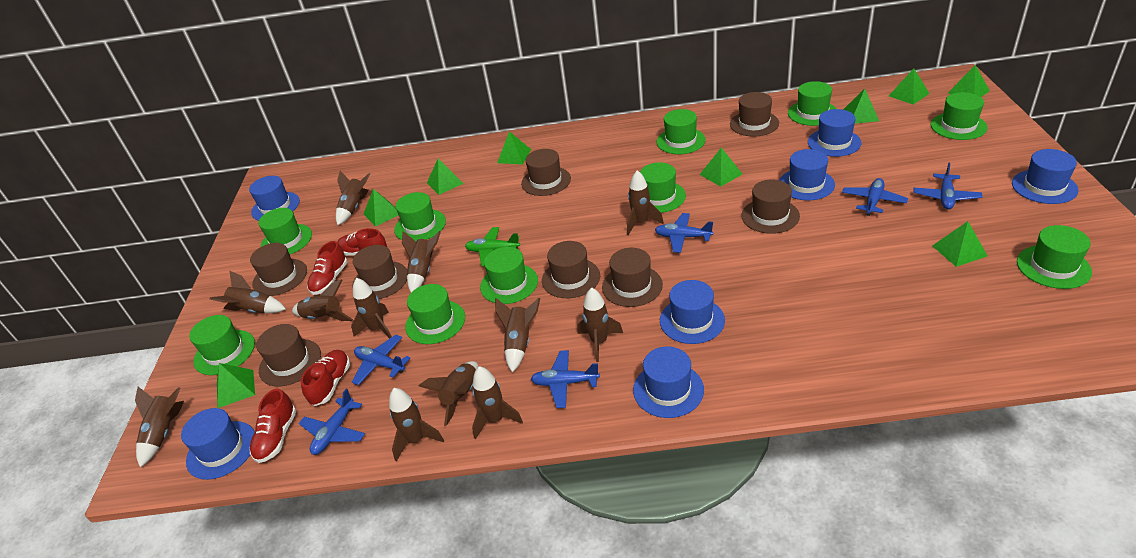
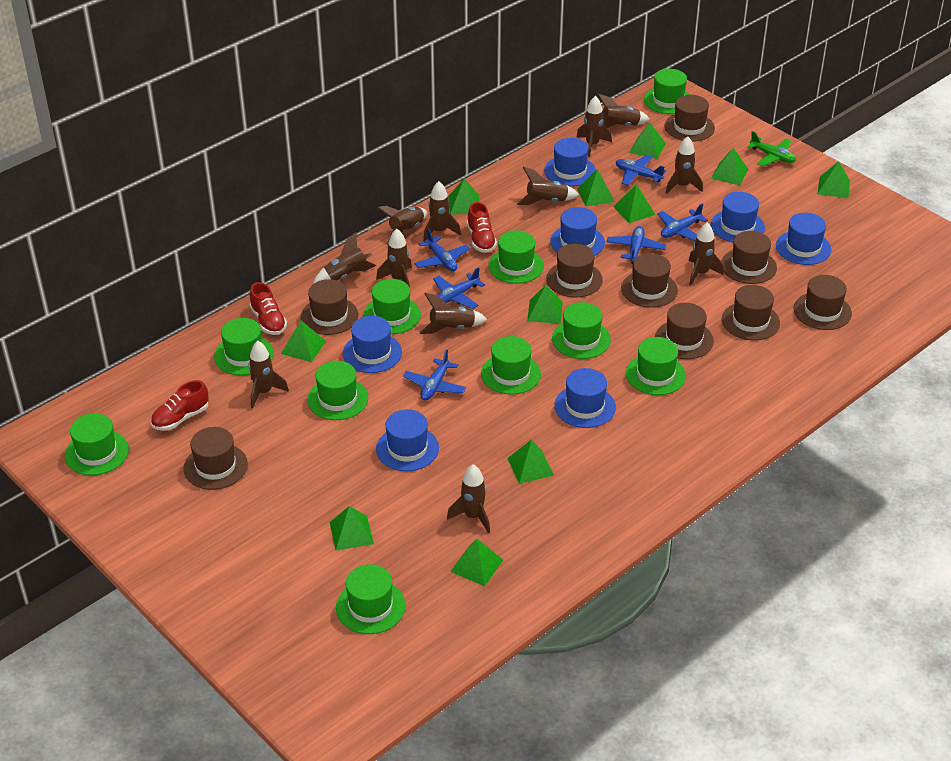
brown hat: [250,243,307,296] [256,324,321,386] [352,245,407,299] [521,149,571,196] [542,241,600,298] [602,248,663,307] [730,92,779,137] [741,180,800,234] = 8 -> [183,427,248,490] [301,279,358,335] [546,244,603,297] [621,253,678,308] [655,303,714,359] [665,95,715,142] [721,231,777,284] [722,285,780,341] [794,275,852,330] = 9
green pyramid: [217,363,255,408] [364,189,398,227] [427,159,464,195] [497,131,531,165] [700,148,742,187] [843,89,879,124] [889,68,930,105] [932,221,987,267] [948,65,990,97] = 9 -> [281,321,326,362] [330,506,374,550] [448,178,479,215] [450,539,503,586] [507,440,554,484] [527,285,563,324] [577,169,615,206] [613,184,655,223] [629,122,666,159] [711,148,748,185] [818,161,850,198] = 11
red shoe: [249,389,296,463] [301,350,350,406] [307,241,347,295] [337,228,387,256] = 4 -> [151,380,209,431] [250,282,287,335] [467,202,497,253] = 3

